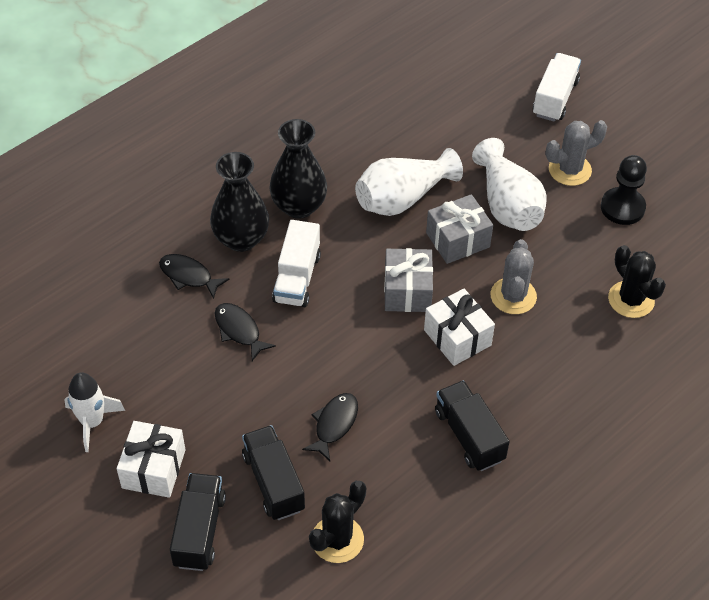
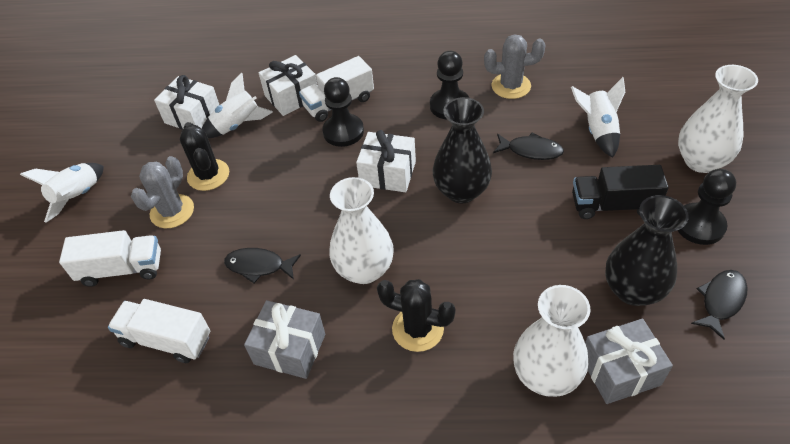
black pawn: [601,155,647,225] = 1 -> [322,77,364,147] [430,51,469,120] [677,169,736,245] = 3
black truck: [170,473,226,571] [242,425,305,520] [435,380,510,471] = 3 -> [572,165,669,219] = 1
white gift: [117,421,185,498] [424,288,495,366] = 2 -> [154,75,219,129] [259,55,318,116] [356,130,416,192] = 3
white rocket: [64,372,125,452] = 1 -> [20,163,104,223] [202,73,273,138] [571,77,625,158] = 3
white truck: [272,220,321,307] [533,53,581,122] = 2 -> [59,230,161,287] [108,299,210,363] [299,56,374,122] = 3
white vase: [355,148,463,216] [472,138,547,231] = 2 -> [329,177,394,284] [513,285,591,397] [678,65,758,173] = 3

